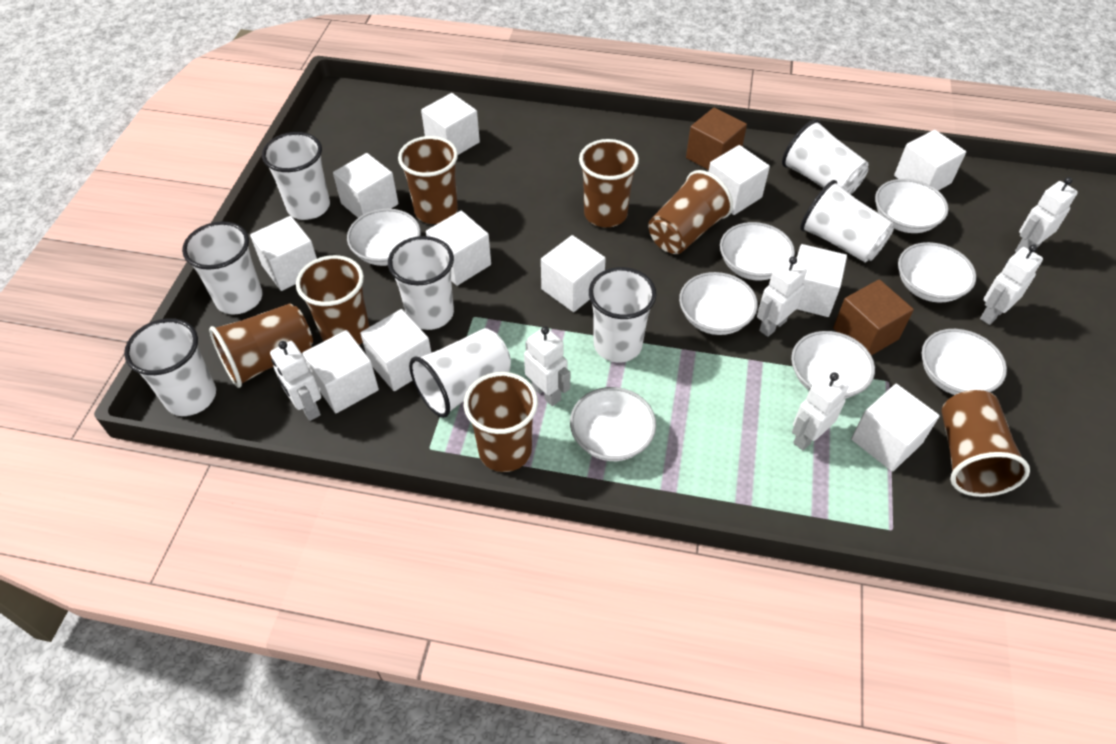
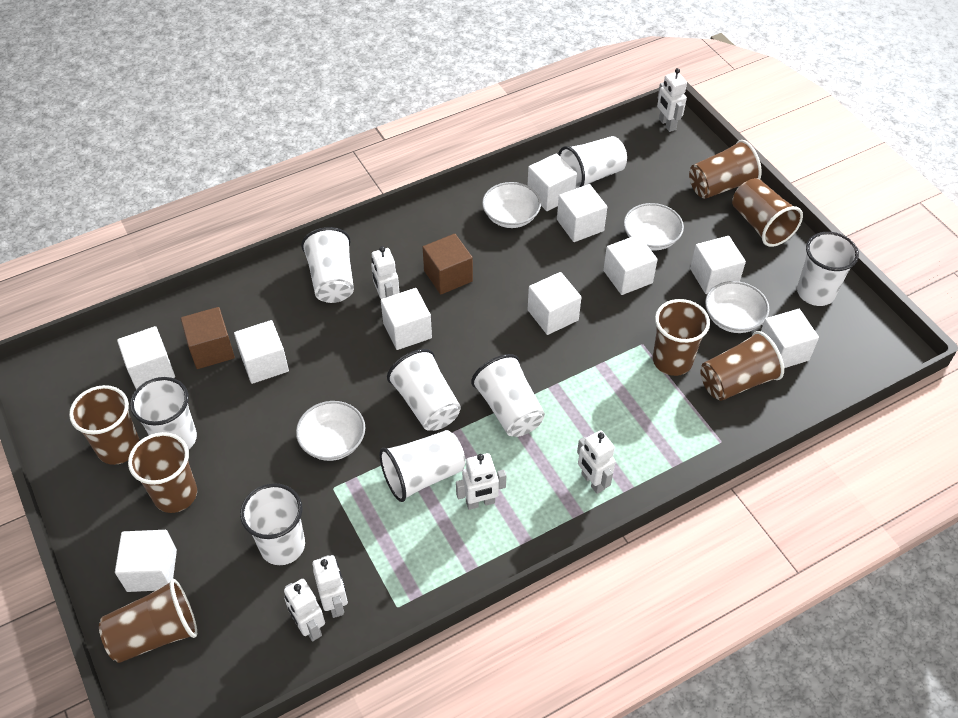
white bowl: [347,209,421,266] [570,387,656,461] [679,272,758,335] [720,222,795,281] [791,331,875,399] [875,179,949,233] [898,242,976,303] [921,329,1007,395] = 8 -> [296,401,365,461] [482,182,541,228] [624,203,684,250] [705,281,770,333] = 4
white cube: [250,216,317,291] [302,330,379,413] [333,153,398,218] [360,309,431,391] [421,93,480,155] [426,211,491,286] [541,235,606,312] [709,145,770,215] [796,244,847,317] [851,384,940,472] [894,130,966,191] = 11 -> [115,530,177,592] [117,326,175,389] [234,320,289,384] [381,288,432,350] [527,153,577,211] [527,272,581,335] [557,184,607,242] [603,235,658,295] [690,236,746,294] [761,309,819,368] = 10

